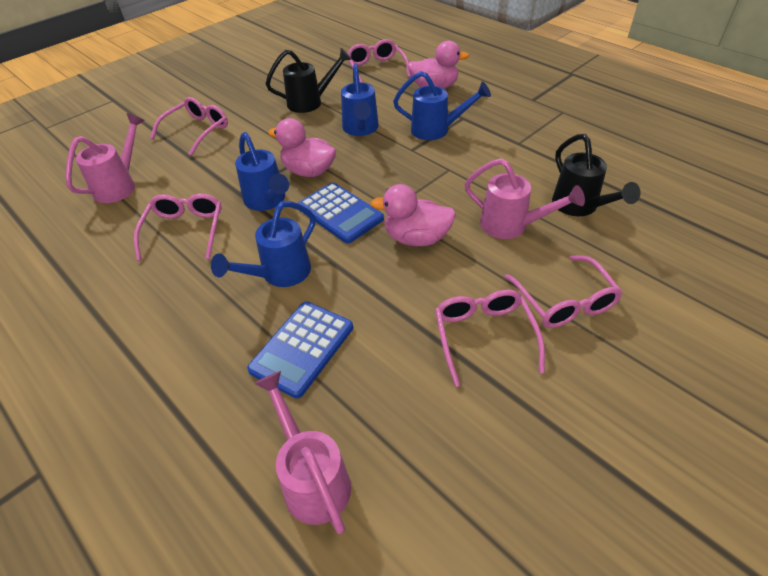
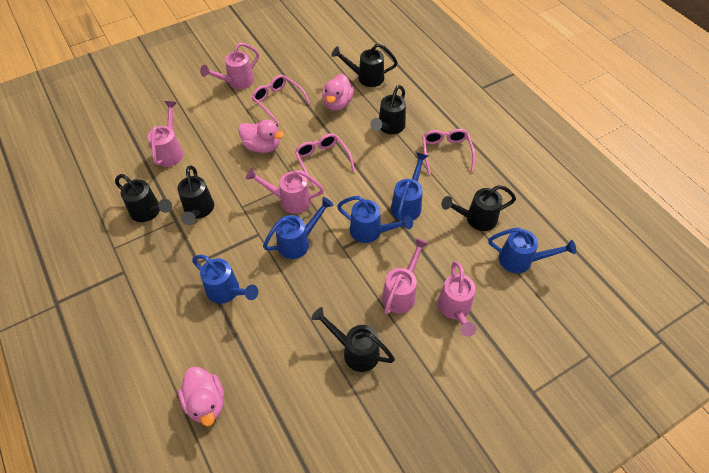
black watering can: [266,48,352,113] [552,134,641,216] = 2 -> [115,174,172,222] [177,166,214,225] [311,307,395,372] [331,43,398,87] [370,85,406,134] [441,185,516,231] = 6
blue calculator: [247,302,353,399] [298,182,384,244] = 2 -> none = 0
blue watering can: [211,201,316,287] [235,132,289,211] [341,64,379,136] [393,71,491,140] = 4 -> [192,255,258,304] [263,197,334,259] [337,196,413,243] [391,152,428,221] [488,227,576,273] = 5
pink glasses: [134,193,222,261] [150,97,228,156] [347,39,411,83] [435,290,545,387] [505,255,623,328] = 5 -> [252,75,310,124] [295,133,355,187] [422,129,475,174] = 3
pink watering can: [65,113,145,203] [254,371,351,534] [464,158,585,239] = 3 -> [148,101,183,167] [200,43,259,89] [246,168,324,214] [382,238,429,315] [438,261,476,337] = 5

